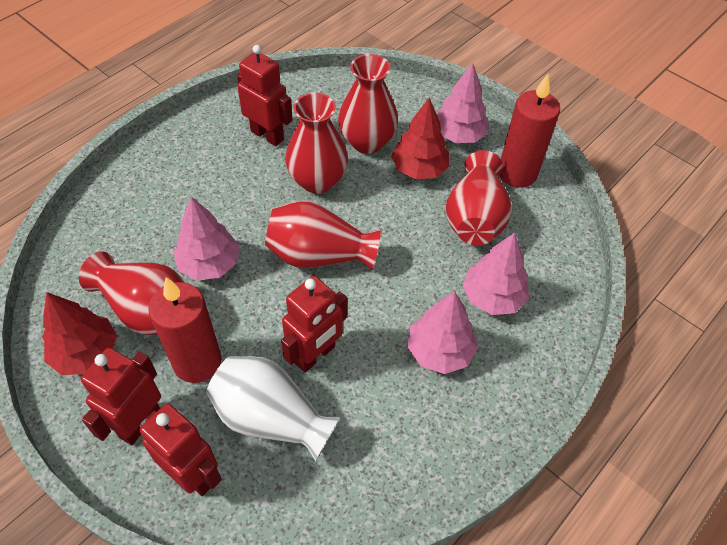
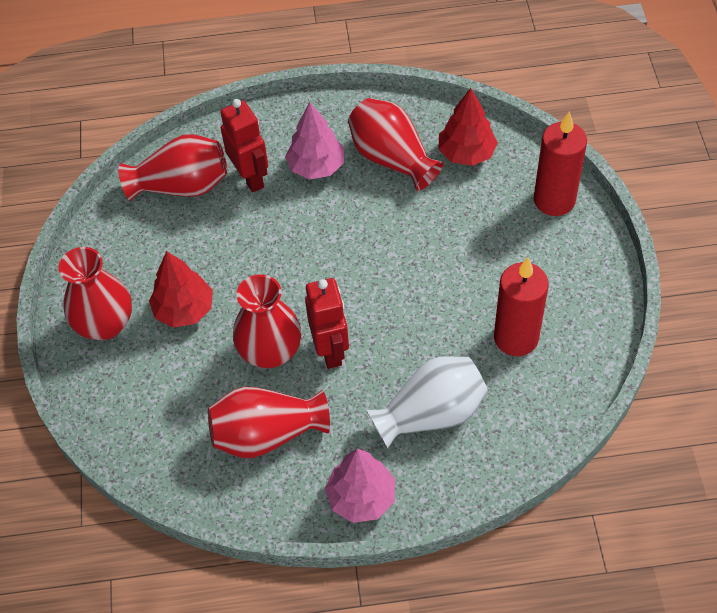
pink tree: [173,197,239,281] [407,291,478,374] [437,63,488,143] [463,233,529,315] = 4 -> [285,102,344,179] [325,448,395,523] = 2
red robot: [81,348,161,445] [140,404,222,496] [237,45,292,146] [281,276,348,373] = 4 -> [221,99,268,192] [305,278,349,369] = 2

